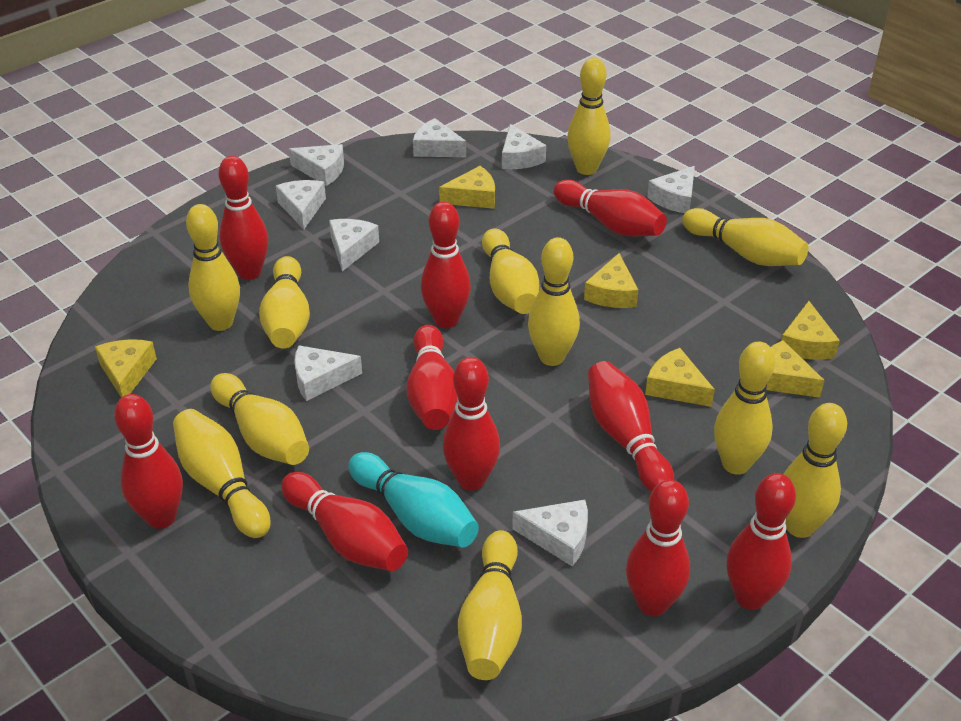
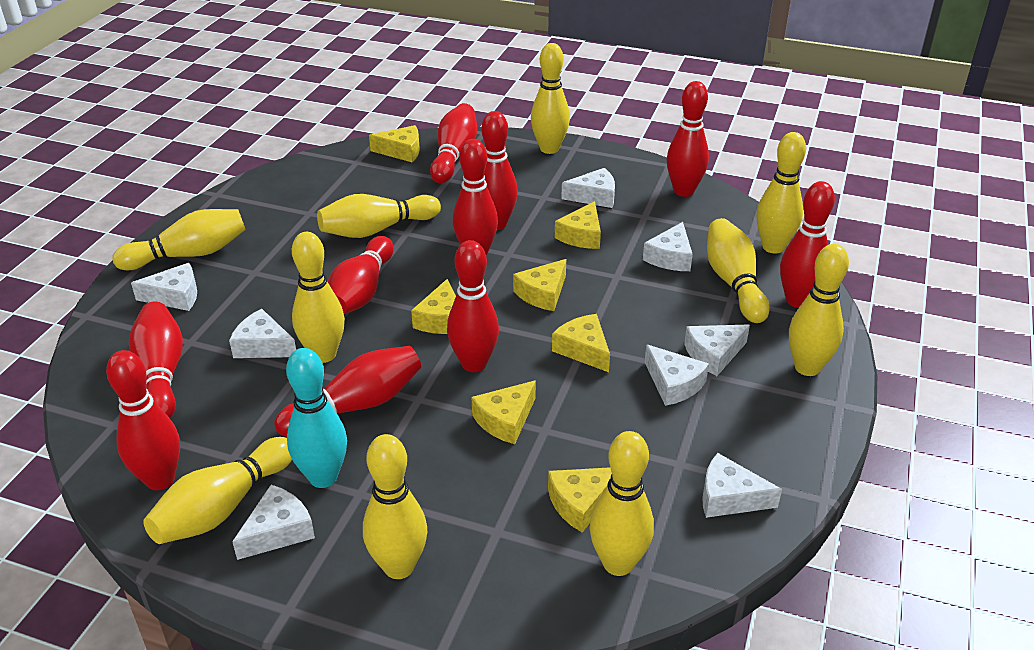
yellow bowling pin: [173,409,271,538] [186,204,240,331] [211,373,309,465] [259,256,310,348] [458,530,522,680] [482,228,539,314] [528,237,580,366] [567,58,611,175] [682,208,809,266] [714,342,775,475] [783,403,847,538] = 11 -> [113,209,246,270] [143,437,292,544] [292,232,345,363] [317,194,441,238] [363,434,427,579] [531,43,570,154] [589,431,654,576] [707,218,770,323] [757,132,806,254] [789,244,849,376] = 10
yellow cheese: [95,339,157,398] [439,166,495,209] [584,253,638,308] [645,348,715,407] [766,340,825,398] [781,301,840,360] = 6 -> [369,125,420,162] [411,279,456,334] [472,380,536,444] [513,259,566,311] [548,467,612,532] [552,314,610,372] [555,201,601,249] = 7

